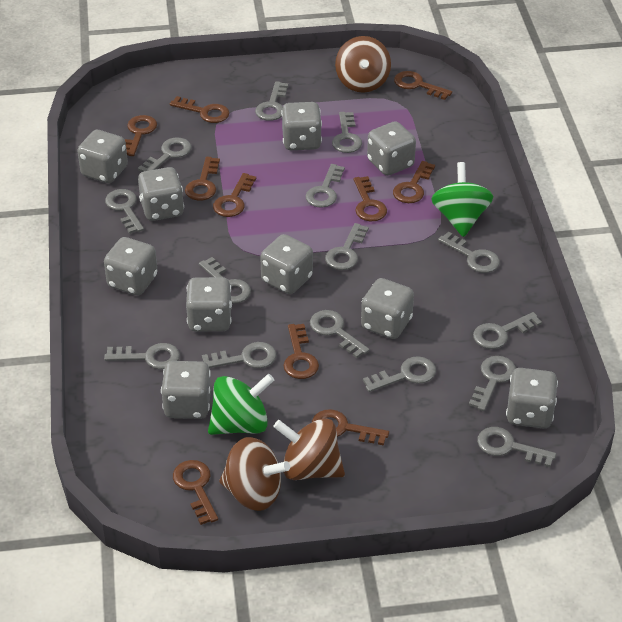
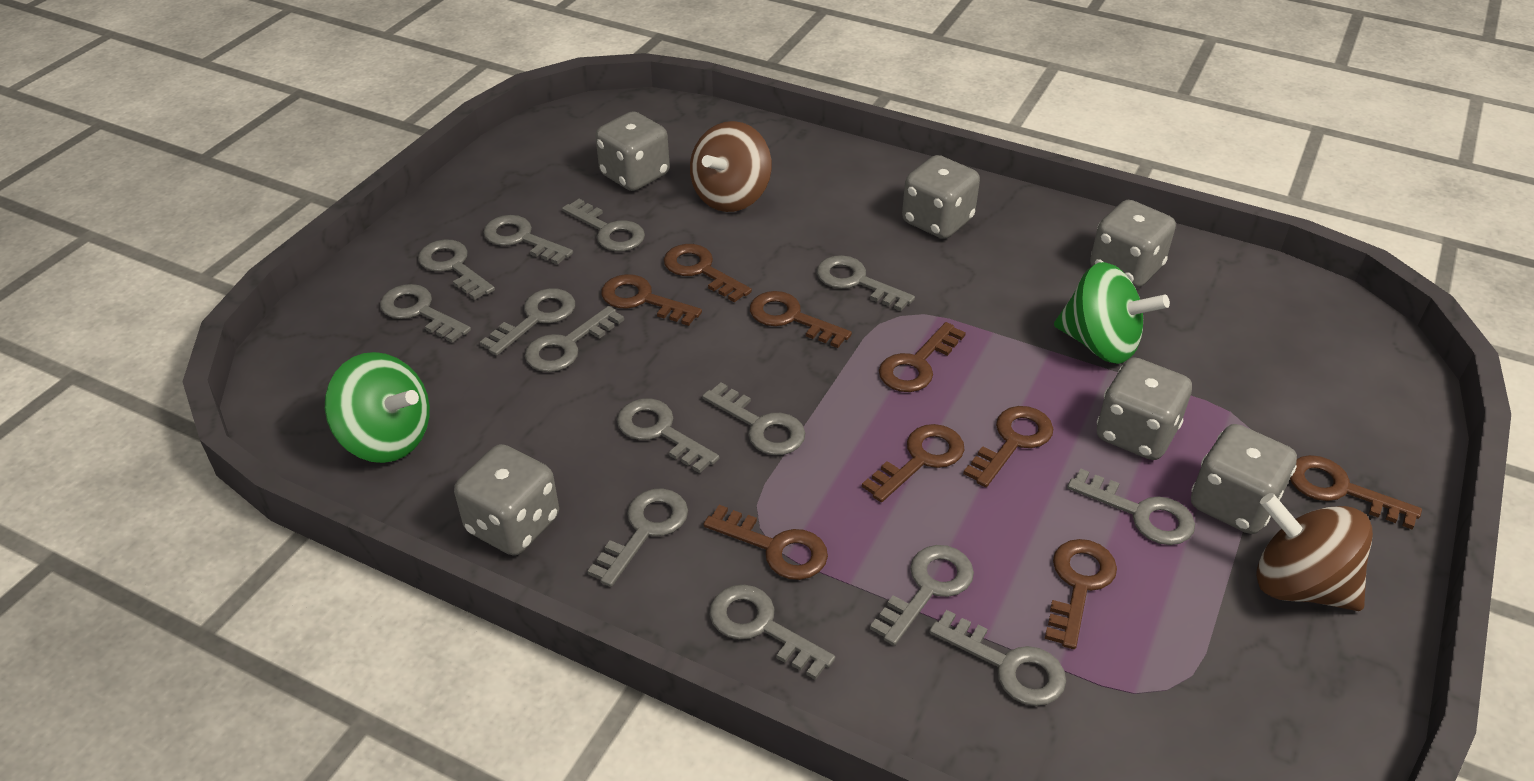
brown key: [125,115,157,156] [170,96,230,123] [173,460,218,525] [185,157,220,201] [213,173,256,217] [283,324,319,379] [312,409,389,446] [353,176,387,221] [393,161,435,203] [394,71,452,100] = 10 -> [601,274,702,326] [664,244,752,303] [703,505,828,580] [750,291,852,348] [862,424,964,502] [879,322,966,392] [963,406,1053,487] [1045,539,1117,649] [1290,455,1422,529] = 9
brown spinning top: [219,437,290,511] [273,418,345,480] [335,36,391,93] = 3 -> [690,121,772,212] [1256,493,1373,611] = 2
grey dice: [77,130,128,183] [104,237,158,295] [138,167,184,221] [161,361,211,419] [186,277,232,332] [260,234,313,294] [281,102,322,150] [361,278,414,339] [367,121,416,176] [506,368,558,428] = 10 -> [454,444,559,556] [595,111,670,191] [902,155,980,239] [1090,200,1176,288] [1097,357,1192,460] [1191,424,1297,534] = 6
grey key: [104,343,180,369] [105,189,144,234] [138,138,192,172] [199,257,251,304] [202,342,276,368] [255,81,288,121] [305,164,345,208] [310,310,370,358] [325,223,369,270] [332,112,362,153] [363,356,436,392] [438,232,500,273] [469,356,516,411] [473,312,542,349] [477,427,556,467] = 15 -> [380,284,471,343] [418,239,495,300] [480,288,575,356] [483,215,573,265] [525,306,624,372] [562,199,645,252] [587,488,688,587] [617,398,719,473] [702,382,805,455] [709,585,835,680] [817,255,915,311] [870,545,974,646] [929,610,1066,706] [1067,468,1195,545] = 14

